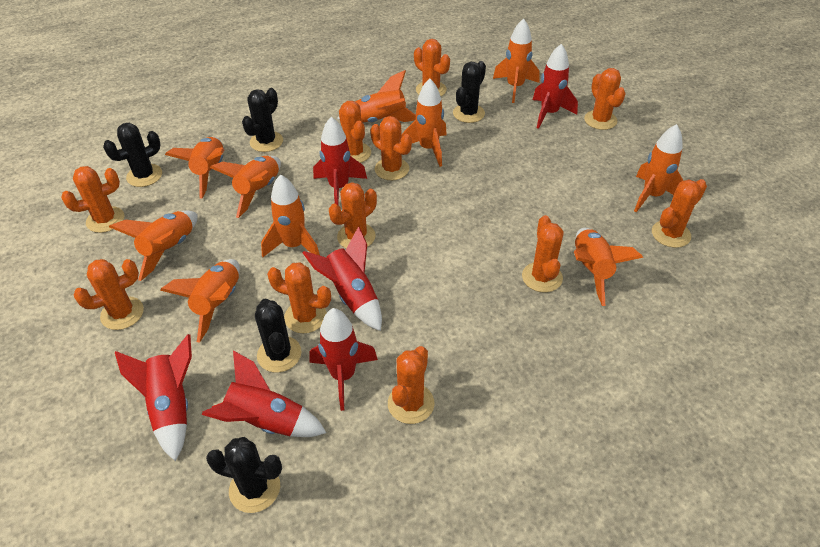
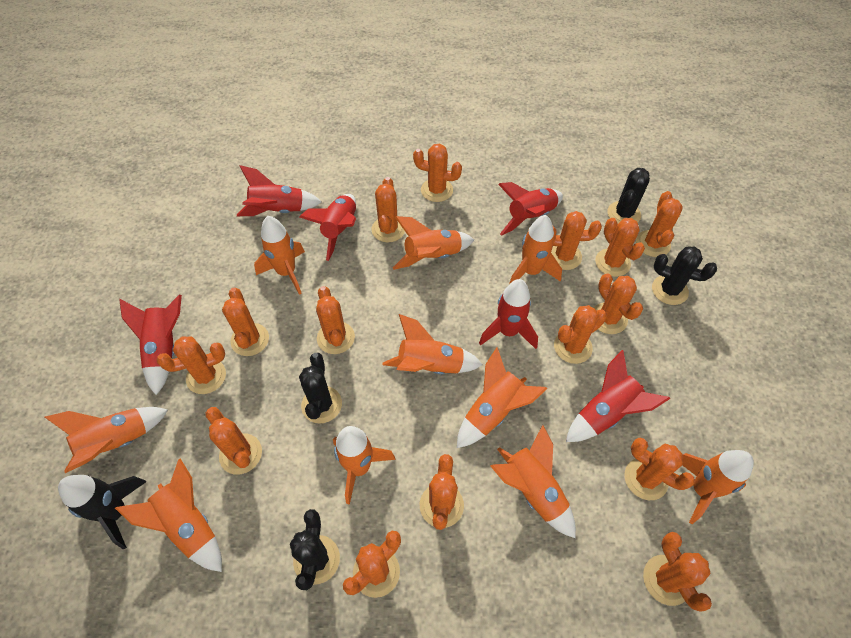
black cactus: [103,123,162,187] [206,437,282,513] [242,88,283,152] [255,299,302,373] [453,61,486,123] = 5 -> [290,509,340,590] [299,353,342,424] [608,168,650,223] [652,246,717,305] = 4
black rocket: none = 0 -> [58,475,146,549] = 1
orange cactus: [61,166,124,233] [74,259,144,330] [267,262,331,333] [329,182,377,248] [339,101,371,163] [370,116,412,180] [388,346,435,424] [414,39,450,96] [522,215,564,292] [584,68,626,130] [652,179,707,248] = 11 -> [156,337,226,394] [205,407,262,475] [222,288,269,356] [316,286,355,354] [343,531,401,598] [372,177,405,242] [413,144,462,202] [420,454,464,530] [551,211,602,270] [554,305,607,364] [593,273,643,334] [595,218,645,277] [624,438,695,500] [636,191,683,257] [643,532,712,611] = 15

